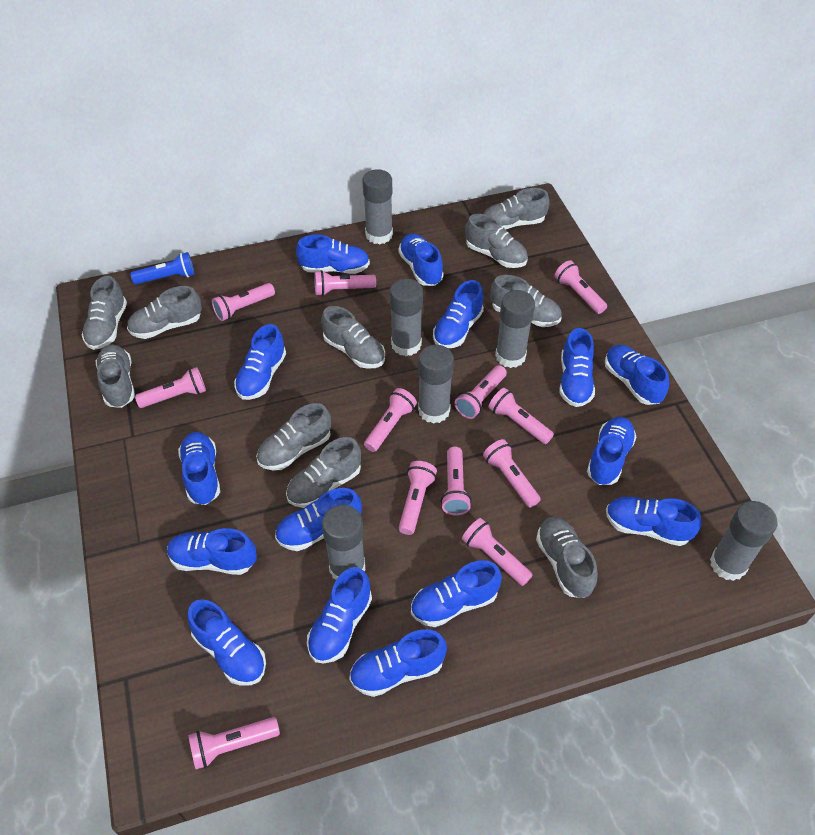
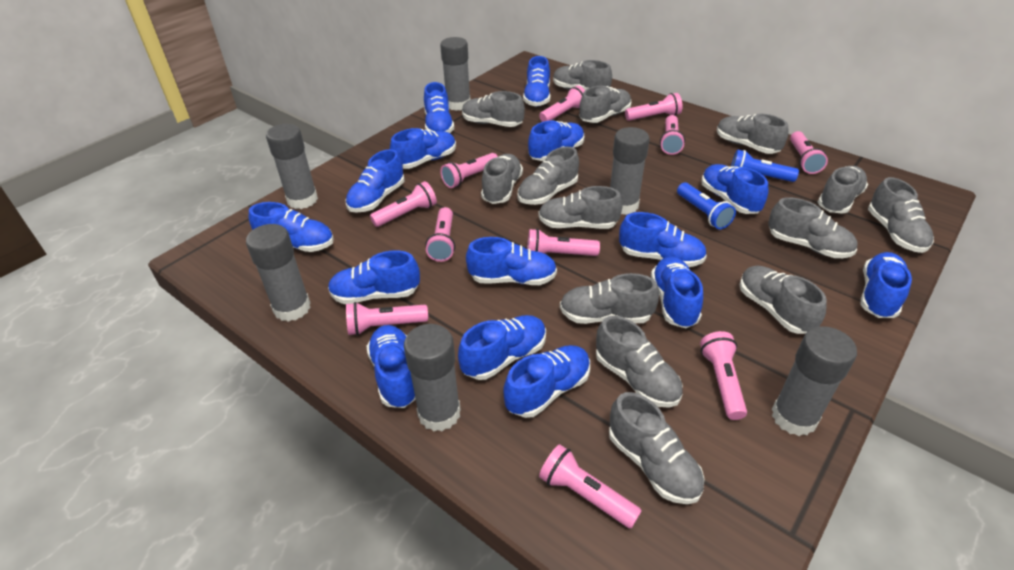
blue flashlight: [130,252,195,284] = 1 -> [677,183,736,229] [731,149,799,182] = 2
grey shoe: [81,276,127,350] [96,344,135,408] [127,286,202,339] [256,403,331,471] [286,437,361,508] [321,306,385,369] [465,214,528,268] [483,188,550,230] [490,275,562,327] [536,517,598,598] = 10 -> [462,91,525,127] [481,154,523,204] [518,147,579,205] [538,186,623,229] [553,60,612,90] [560,273,659,324] [579,86,631,123] [596,316,683,408] [609,392,704,504] [717,114,789,154] [740,266,827,334] [768,197,857,258] [818,166,868,214] [868,177,934,253] = 14
pink flashlight: [135,367,206,408] [188,717,280,769] [212,283,275,321] [314,270,376,296] [364,388,417,452] [399,461,437,535] [441,446,472,516] [455,365,507,419] [462,518,533,586] [483,439,541,508] [488,388,554,444] [554,260,607,314] = 12 -> [346,302,428,336] [370,181,437,227] [425,207,455,262] [440,153,498,188] [527,229,600,256] [539,86,585,122] [539,444,642,529] [625,93,683,121] [660,115,685,155] [700,331,747,420] [790,131,828,174] = 11

